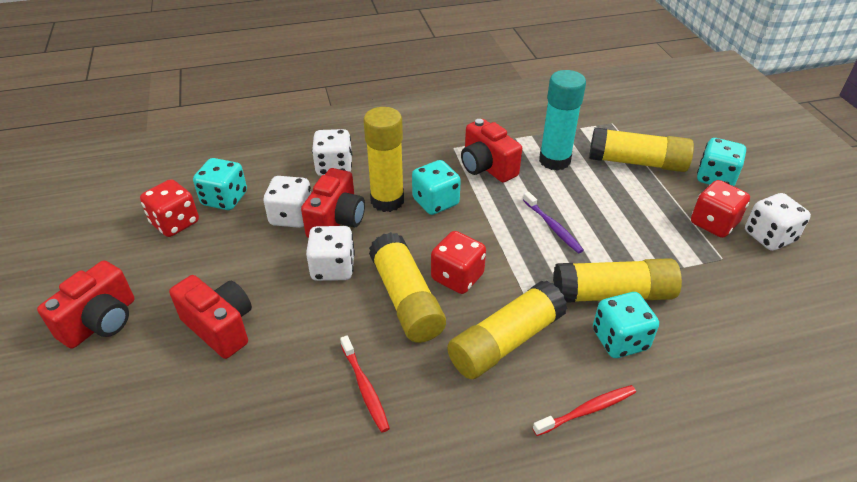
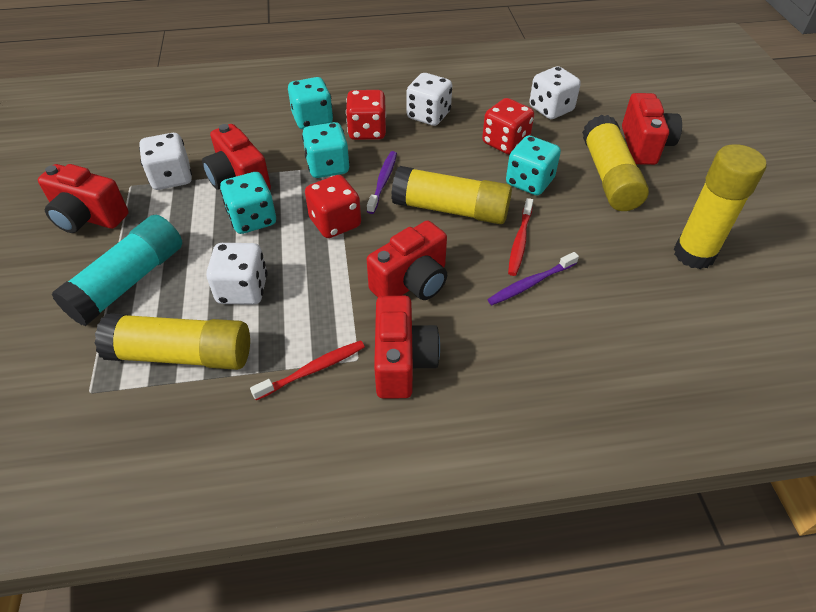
purple toothbrush: [523,192,584,253] = 1 -> [367,151,397,214] [487,252,579,305] = 2
red camera: [37,260,134,349] [169,275,252,359] [301,168,365,238] [461,119,522,183] = 4 -> [38,164,129,233] [202,124,271,190] [367,220,447,300] [374,296,440,399] [622,93,682,165] = 5
yellow glue stick: [364,107,404,212] [369,232,446,343] [447,281,567,379] [553,258,682,303] [589,127,694,172] = 5 -> [95,313,250,370] [391,166,512,224] [582,115,649,211] [674,144,766,269] = 4

